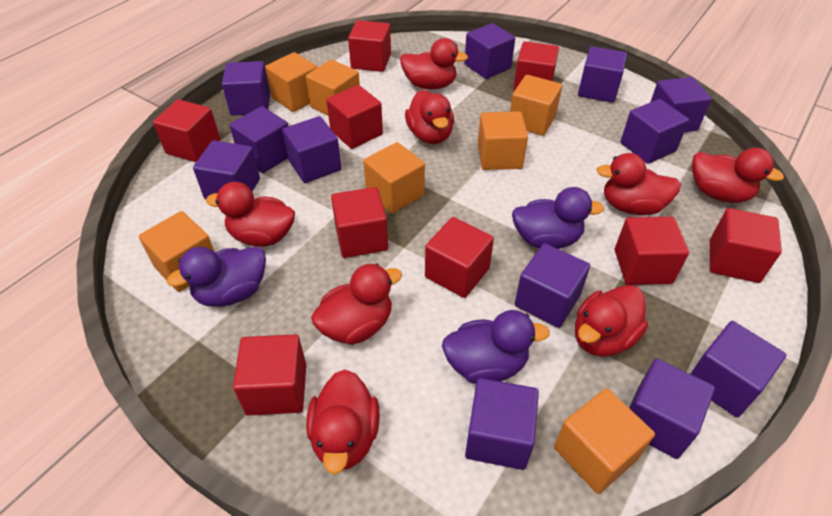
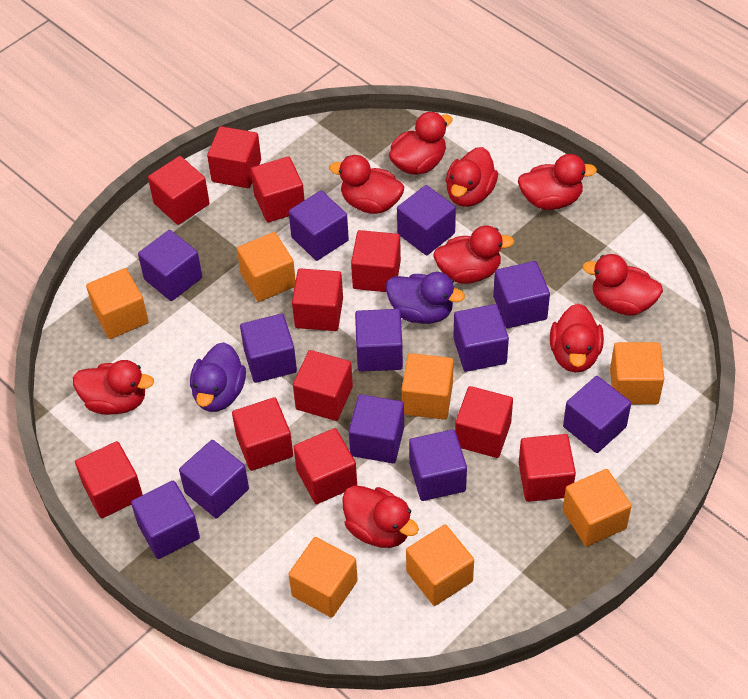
purple duck: [167,246,266,307] [442,310,550,384] [512,187,604,249] = 3 -> [190,342,246,412] [386,272,465,324] = 2
red cube: [153,99,220,162] [233,334,306,415] [326,85,383,149] [331,187,388,258] [348,20,391,72] [425,217,494,298] [513,41,559,91] [615,217,689,285] [710,208,782,283] = 9 -> [75,441,143,518] [148,156,210,225] [207,126,261,188] [232,397,293,471] [251,156,304,222] [292,268,343,331] [293,350,353,421] [294,428,357,504] [351,230,401,292] [455,386,513,458] [519,434,576,502] = 11
red duck: [206,182,295,247] [306,370,380,474] [311,264,402,345] [400,38,468,90] [405,90,454,144] [575,285,648,357] [596,153,681,215] [692,148,784,203] = 8 -> [73,360,154,415] [329,155,404,214] [342,485,419,548] [389,111,453,175] [433,226,514,284] [446,147,498,207] [518,154,597,210] [550,303,604,373] [582,254,663,315] = 9

